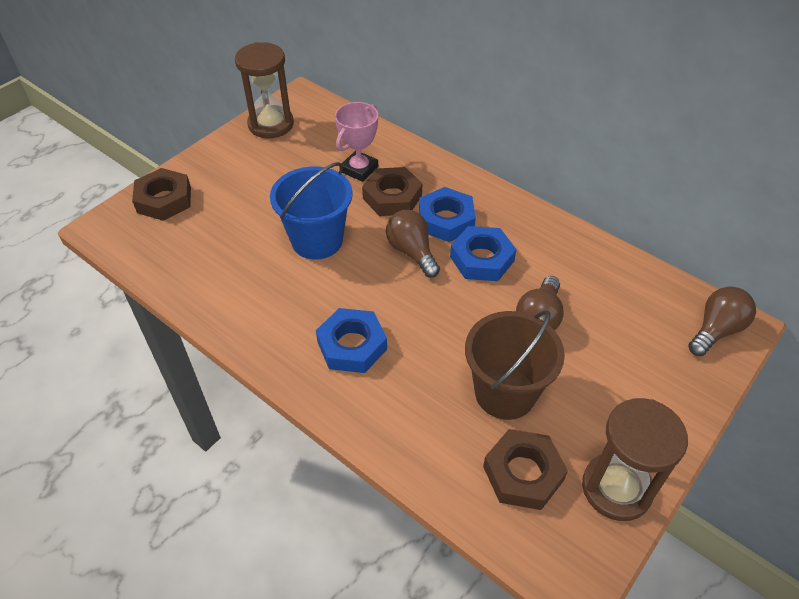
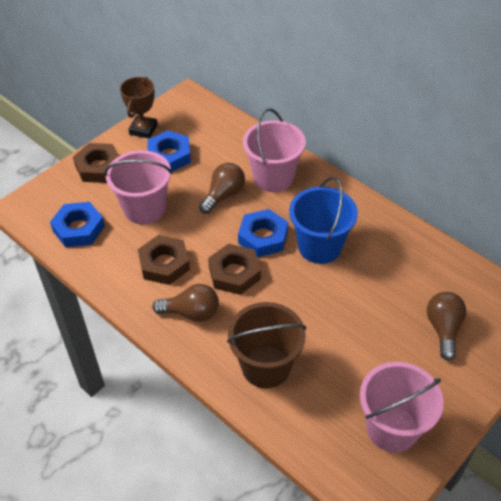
brown hourglass: [235,42,294,138] [582,398,688,521] = 2 -> none = 0
brown trophy: none = 0 -> [120,77,158,139] = 1
pink bucket: none = 0 -> [104,150,173,225] [243,108,306,192] [360,362,444,453] = 3
pink trophy: [335,102,378,182] = 1 -> none = 0

